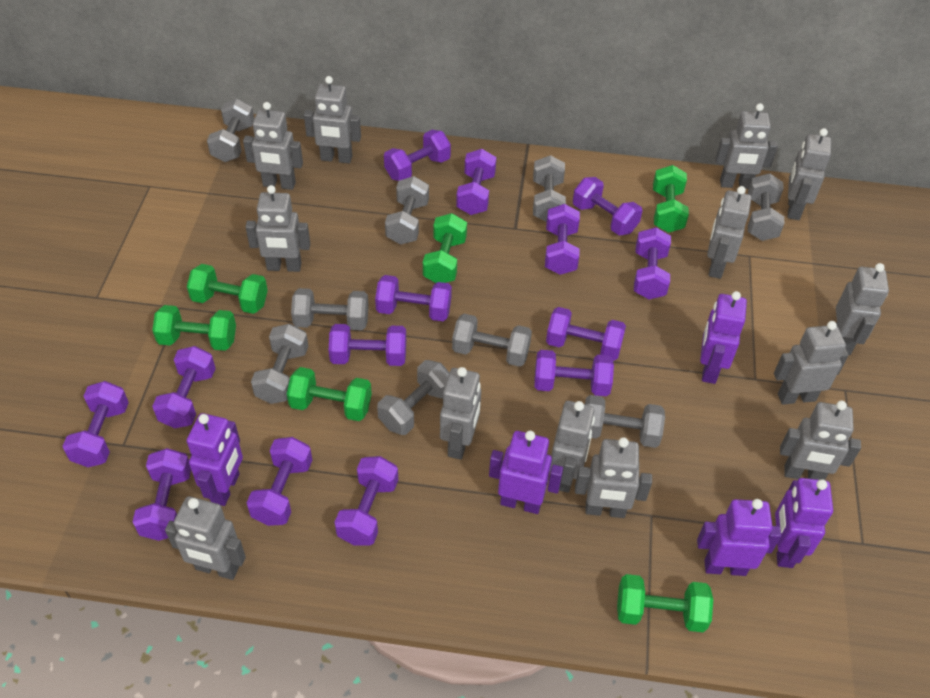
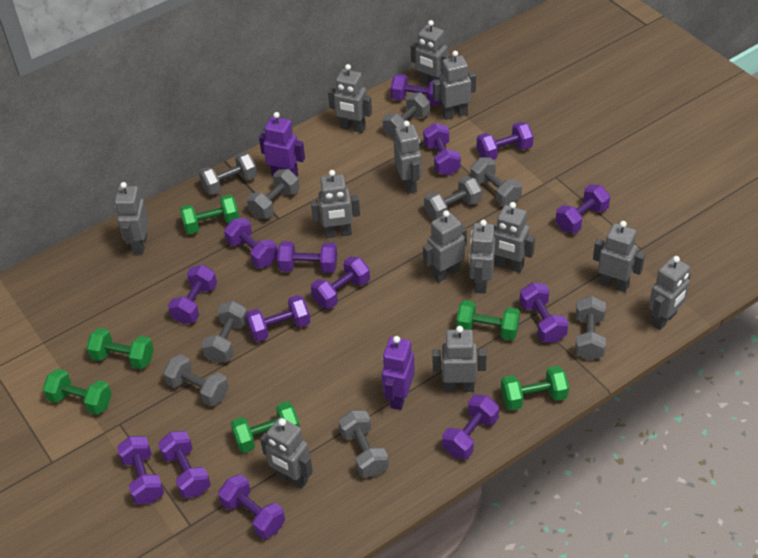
purple robot: [187,413,243,506] [489,431,563,514] [697,499,781,576] [700,291,747,384] [775,478,833,568] = 5 -> [259,112,305,176] [382,336,415,410] = 2

